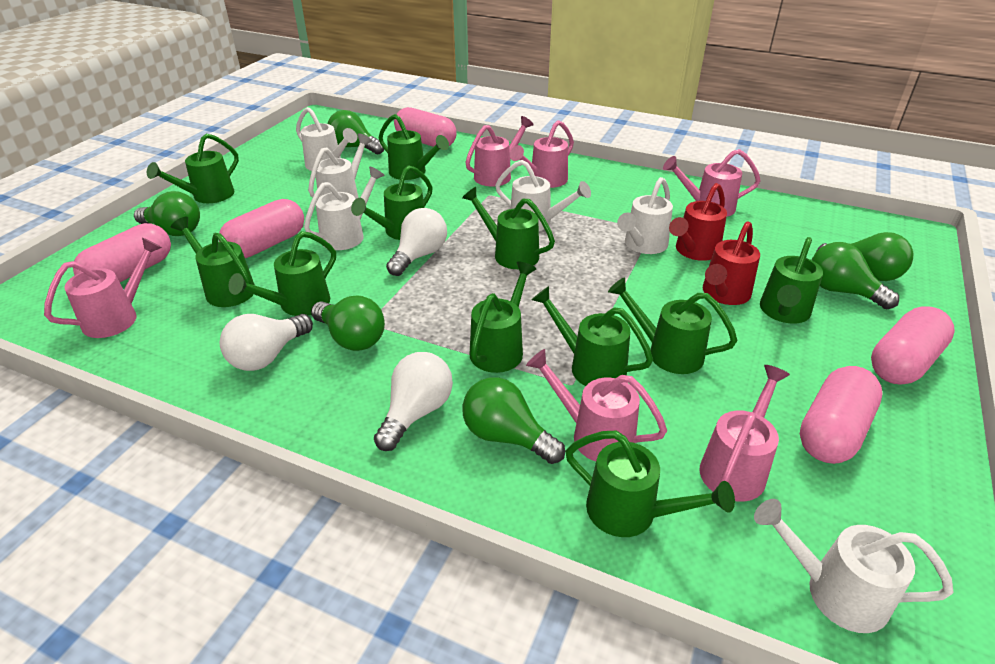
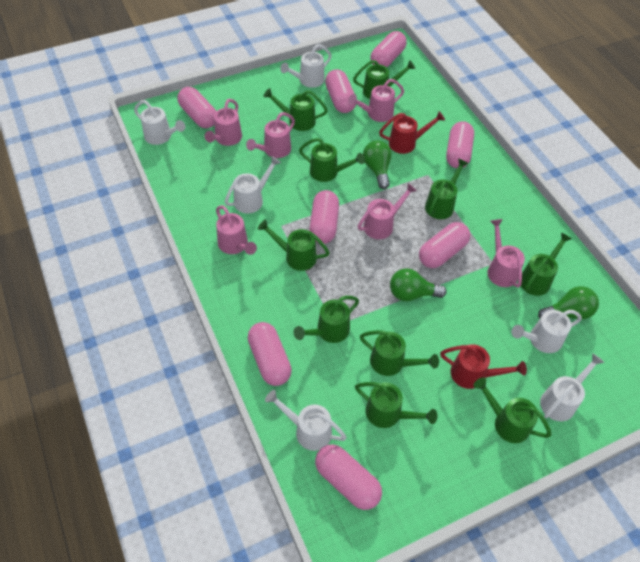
green light bulb: [134,191,200,236] [311,295,385,351] [328,110,384,154] [462,377,565,464] [812,242,899,309] [816,232,914,281] = 6 -> [363,140,392,189] [390,268,447,301] [538,286,599,320] = 3
green watering can: [147,133,239,203] [171,217,255,307] [228,231,336,316] [351,165,433,240] [378,114,449,180] [462,187,555,269] [470,261,536,373] [532,286,653,386] [565,431,735,537] [608,277,737,374] [760,237,823,324] = 11 -> [258,220,330,271] [263,88,328,131] [294,296,359,343] [299,138,365,182] [353,60,415,99] [355,382,437,428] [360,330,439,376] [425,158,469,219] [474,377,552,443] [521,232,572,296] = 10
pink capsule: [73,223,171,282] [219,199,304,258] [394,107,457,147] [800,366,883,464] [871,306,955,384] = 5 -> [177,87,216,128] [248,322,292,386] [309,190,339,244] [315,444,382,510] [325,69,356,113] [370,31,407,67] [419,222,470,268] [446,121,474,168] = 8
white light bulb: [220,314,313,371] [374,352,453,451] [386,208,447,276] = 3 -> none = 0

